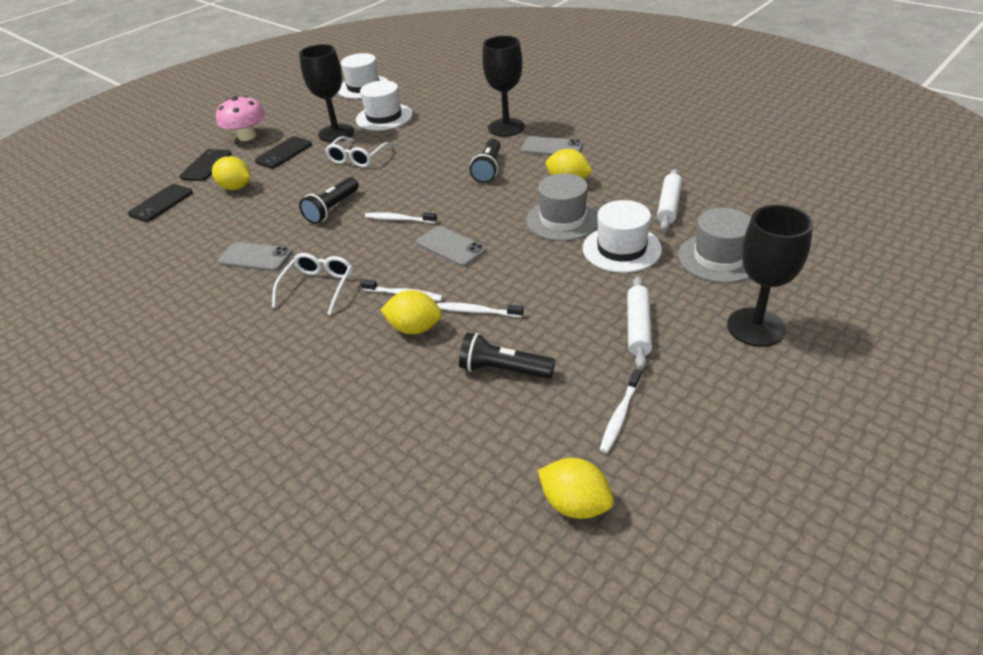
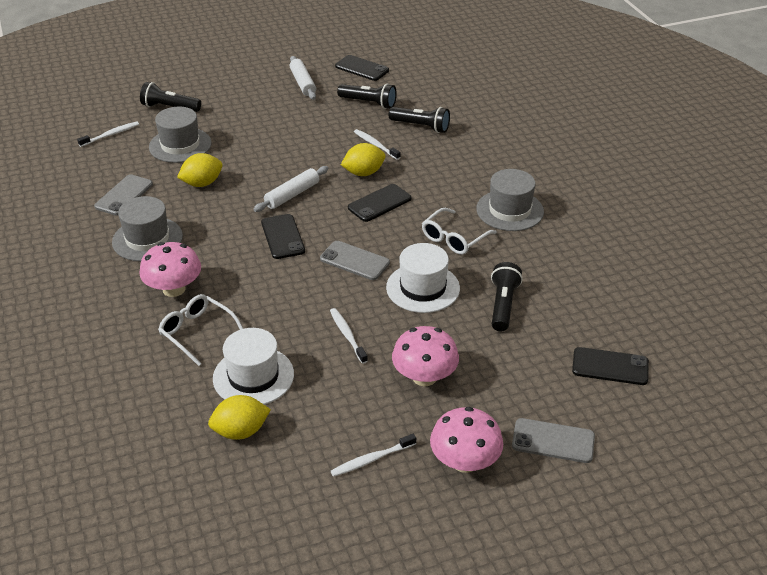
black flashlight: [299,177,359,224] [459,332,555,379] [470,139,501,183] = 3 -> [140,82,201,112] [337,84,397,109] [389,107,450,133] [491,262,523,331] = 4
black goblet: [299,44,354,142] [482,36,525,137] [727,205,813,347] = 3 -> none = 0
black phone: [128,184,193,222] [180,149,232,181] [255,136,312,168] = 3 -> [261,214,305,259] [335,55,389,81] [348,184,412,222] [572,347,649,385] = 4
grey hat: [526,174,598,241] [678,208,751,283] = 2 -> [112,196,183,262] [149,106,212,163] [476,169,544,231] = 3
pink mushroom: [216,96,265,141] = 1 -> [139,242,201,297] [392,326,459,386] [430,407,503,473] = 3
white hat: [338,53,389,99] [356,80,413,131] [583,200,662,273] = 3 -> [213,328,294,405] [386,243,460,313] = 2
yellow lemon: [212,156,251,190] [380,290,442,334] [538,458,614,519] [546,149,593,179] = 4 -> [177,153,223,187] [208,395,271,440] [341,143,385,176] = 3

